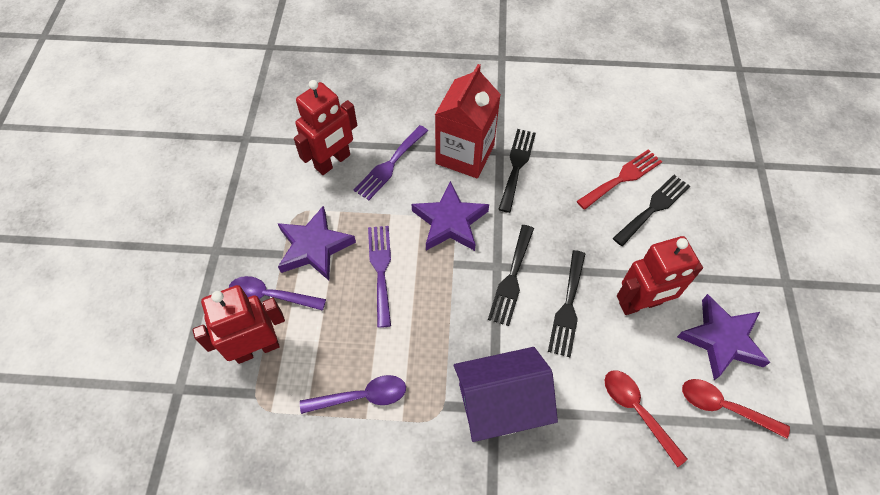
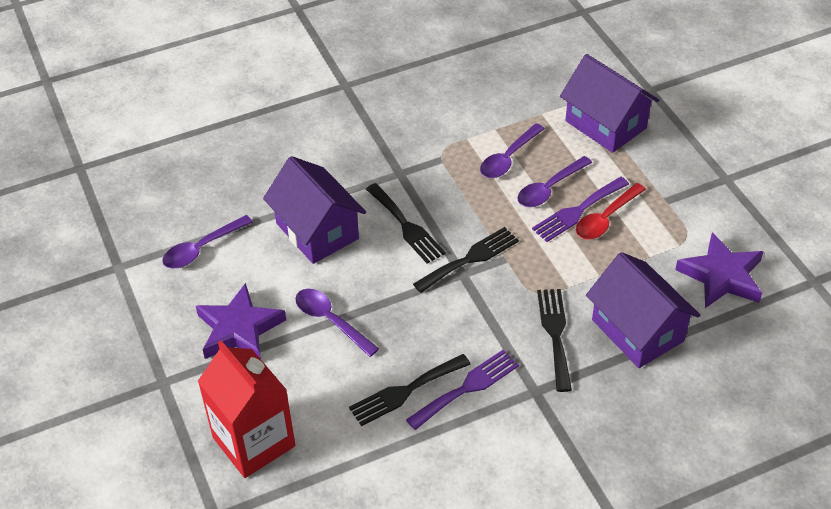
purple house: [454,347,558,442] = 1 -> [263,156,366,264] [560,54,659,153] [586,252,700,368] = 3
purple spoon: [229,276,326,311] [300,375,406,414] = 2 -> [162,215,253,268] [295,289,379,357] [480,123,545,178] [517,156,592,207] = 4
purple star: [277,206,356,280] [412,181,489,251] [677,294,770,380] = 3 -> [196,283,286,359] [675,232,764,308] = 2
red fork: [577,149,662,210] = 1 -> none = 0
red robot: [192,285,285,364] [294,80,357,175] [617,236,703,315] = 3 -> none = 0
red spoon: [605,370,688,467] [682,379,790,439] = 2 -> [576,183,646,240] = 1

